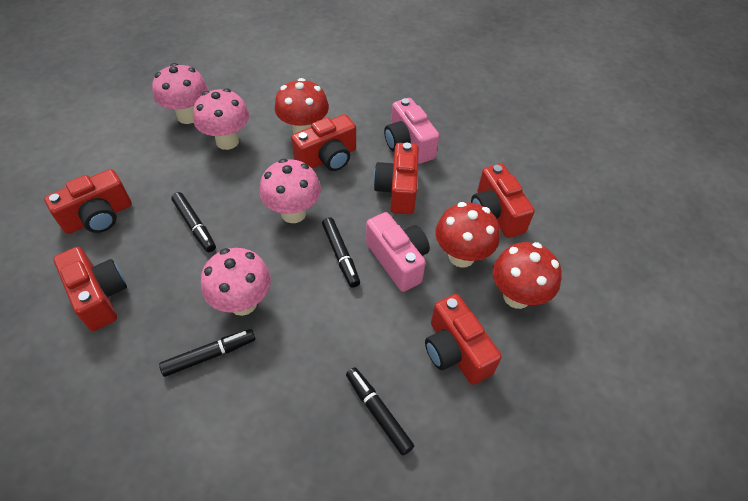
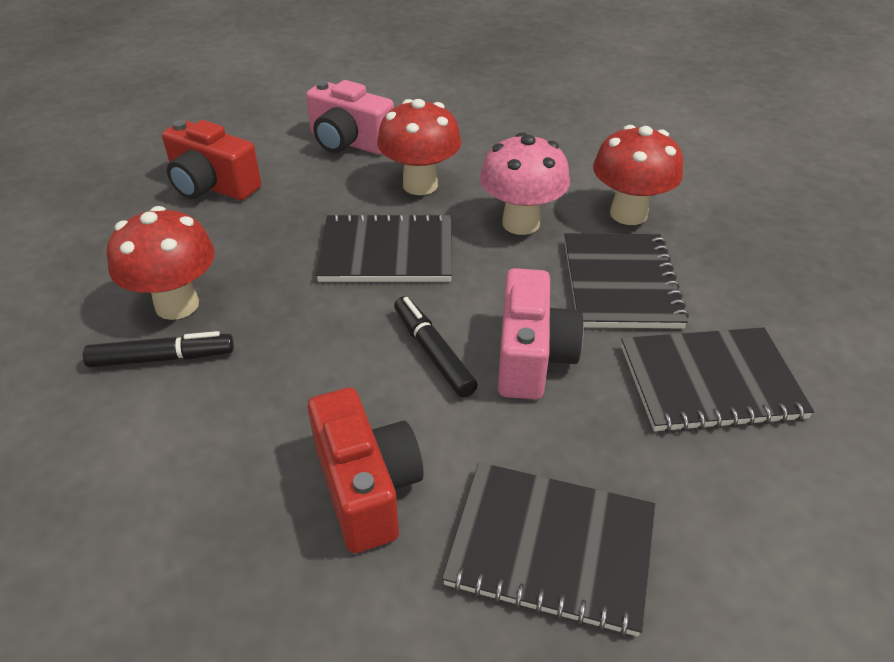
black marker: [159,329,255,377] [171,192,216,252] [322,217,360,288] [346,367,414,456] = 4 -> [83,331,234,368] [394,296,478,398] = 2
black notebook: none = 0 -> [316,213,452,282] [442,462,655,637] [564,233,689,329] [621,327,814,433] = 4
pink mushroom: [152,63,208,124] [193,88,249,150] [201,248,271,316] [260,159,321,223] = 4 -> [480,132,570,235] = 1
red camera: [44,169,132,234] [53,247,127,331] [291,114,356,171] [373,143,419,214] [425,294,502,385] [471,164,535,238] = 6 -> [162,120,261,200] [307,388,424,553] = 2

